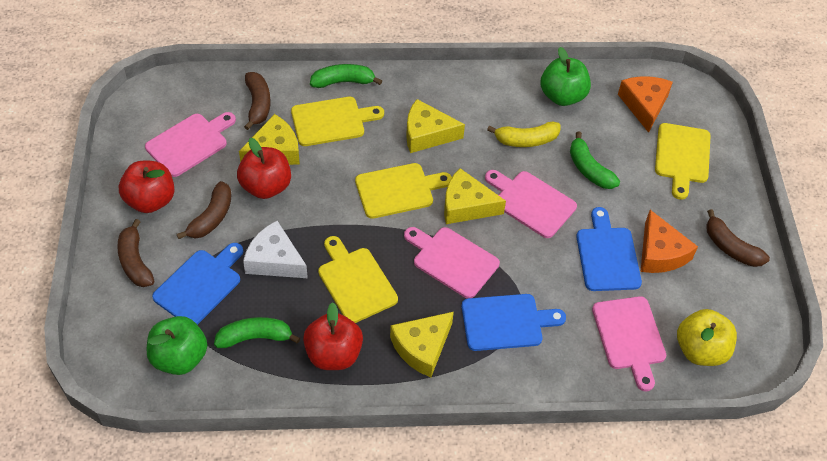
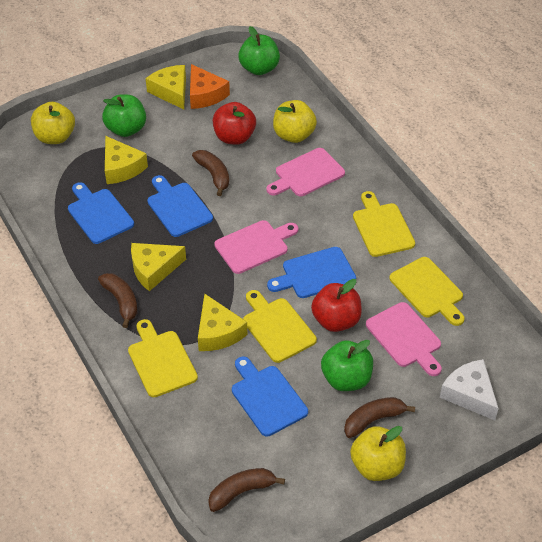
blue cutting board: [152,243,243,325] [462,294,566,351] [576,207,642,291] = 3 -> [68,182,134,244] [147,175,213,237] [232,356,308,437] [267,247,356,298] = 4
green apple: [147,316,207,375] [540,47,591,106] = 2 -> [102,94,146,137] [238,26,280,75] [321,340,373,391] = 3
green banana: [214,317,300,348] [310,64,382,88] [570,131,620,189] = 3 -> none = 0
orange cheese: [618,76,673,133] [640,210,698,273] = 2 -> [190,64,230,109] = 1
pink cutting board: [145,112,236,177] [404,227,500,299] [485,170,577,238] [592,296,666,391] = 4 -> [214,220,298,274] [267,148,345,196] [366,302,442,376] = 3
red apple: [119,161,175,213] [237,138,291,199] [303,302,363,370] = 3 -> [213,102,256,145] [311,279,362,332] = 2
yellow apple: [677,309,737,366] = 1 -> [31,102,75,144] [273,100,317,143] [350,426,406,481] = 3
yellow banana: [487,121,561,147] = 1 -> none = 0

